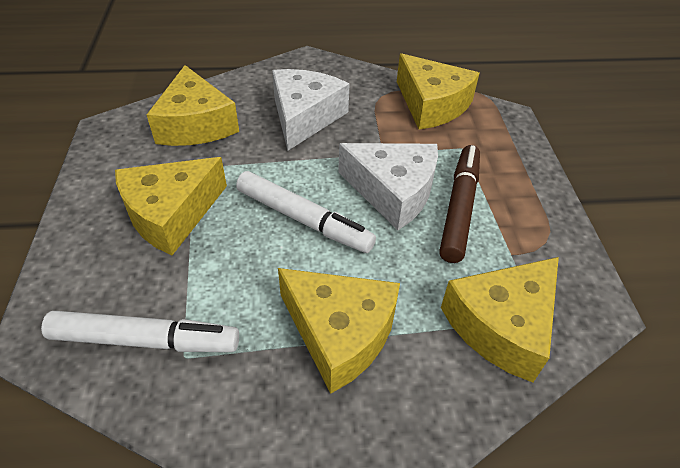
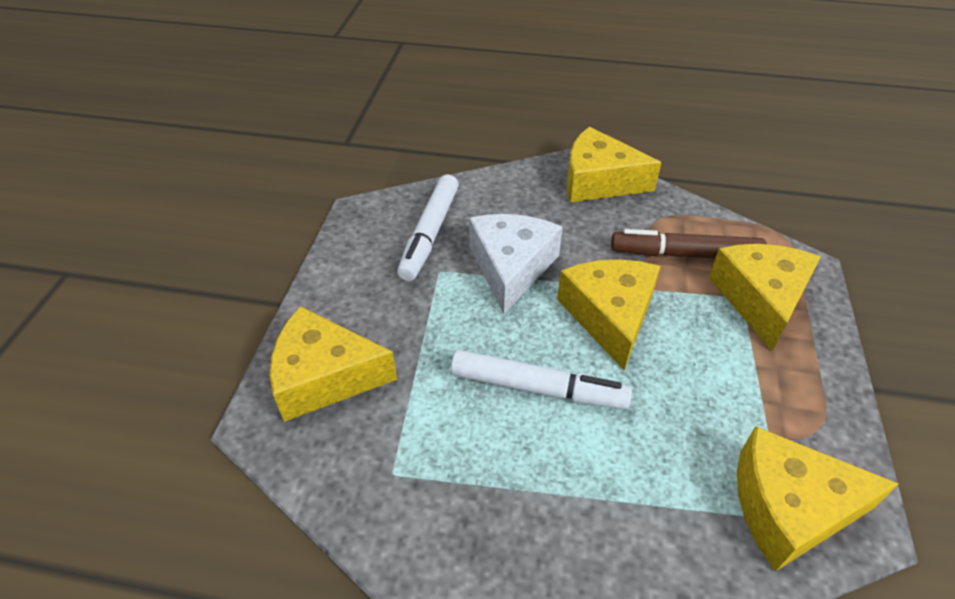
white cheese: [272,69,350,151] [338,143,438,230] = 2 -> [469,214,563,314] = 1

